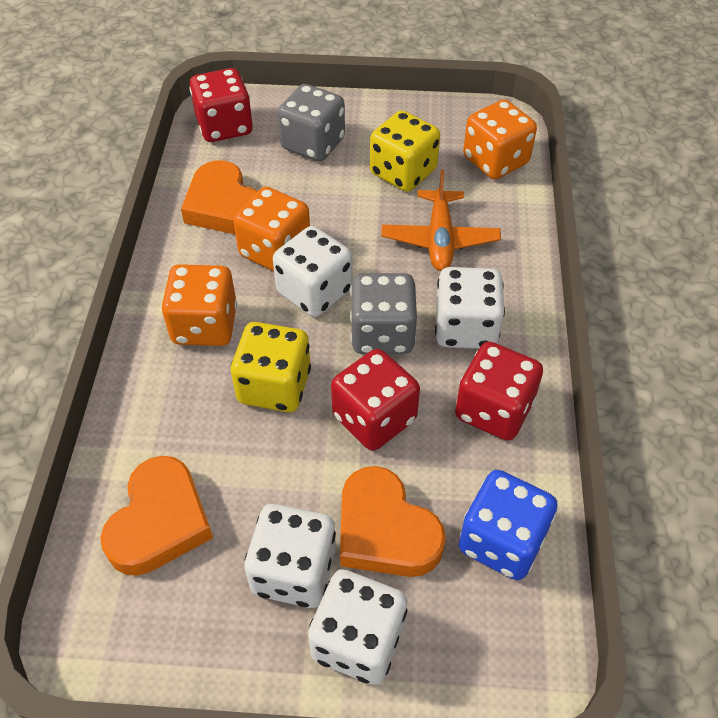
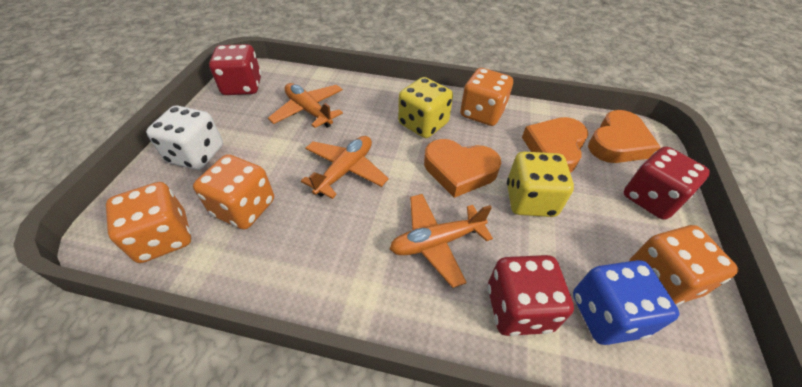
grey dice: [278,84,345,161] [350,273,417,354] = 2 -> none = 0
orange dice: [161,264,237,346] [233,187,310,271] [463,100,537,179] = 3 -> [106,182,191,263] [193,154,274,229] [460,68,513,126] [629,225,738,306] = 4
orange plane: [381,169,501,271] = 1 -> [268,83,343,128] [301,136,389,199] [390,194,493,288] = 3
white dice: [244,504,336,608] [273,226,352,317] [308,569,407,685] [435,267,505,349] = 4 -> [146,106,223,170] = 1

